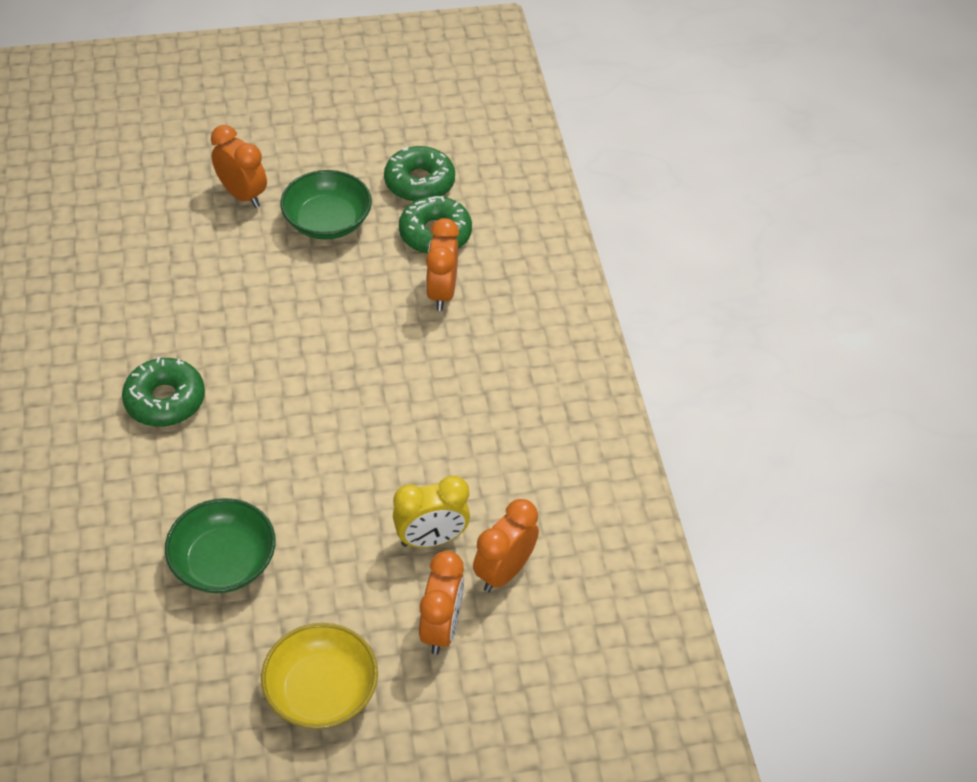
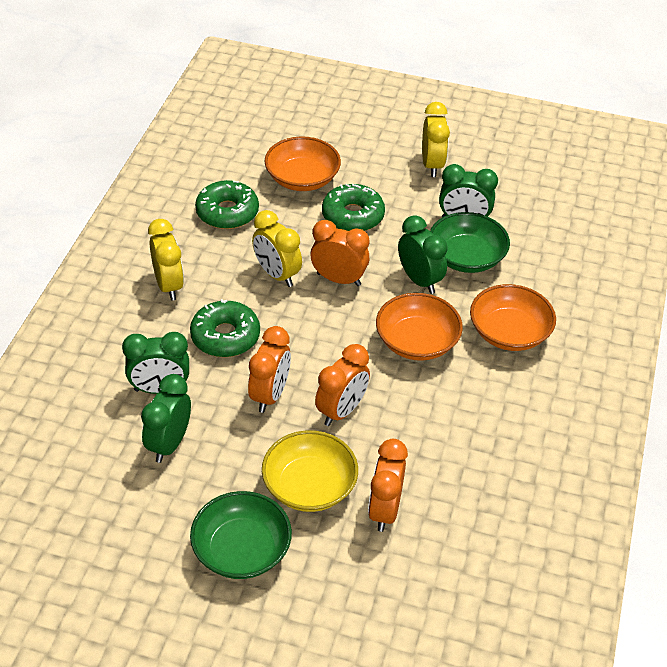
green clock: none = 0 -> [122,332,189,394] [141,374,191,463] [398,215,448,294] [439,164,498,218] = 4
orange bowl: none = 0 -> [265,136,341,191] [376,293,463,361] [470,284,556,351] = 3
yellow clock: [393,476,470,548] = 1 -> [148,219,184,300] [252,210,302,287] [422,102,450,177] = 3

